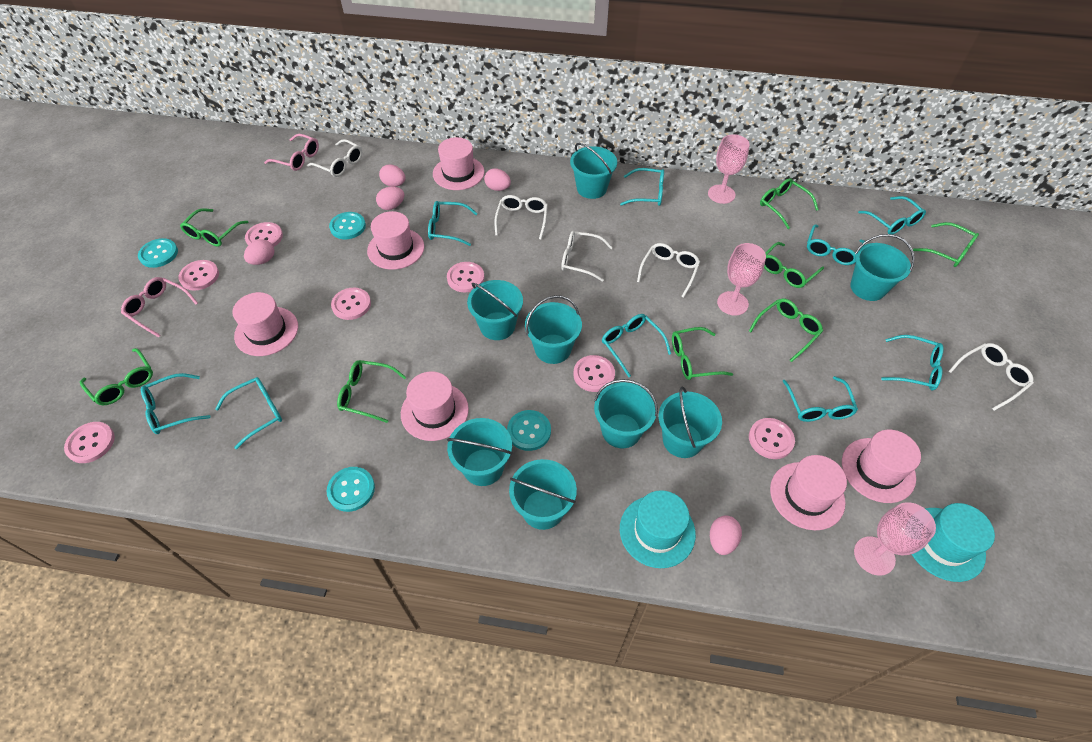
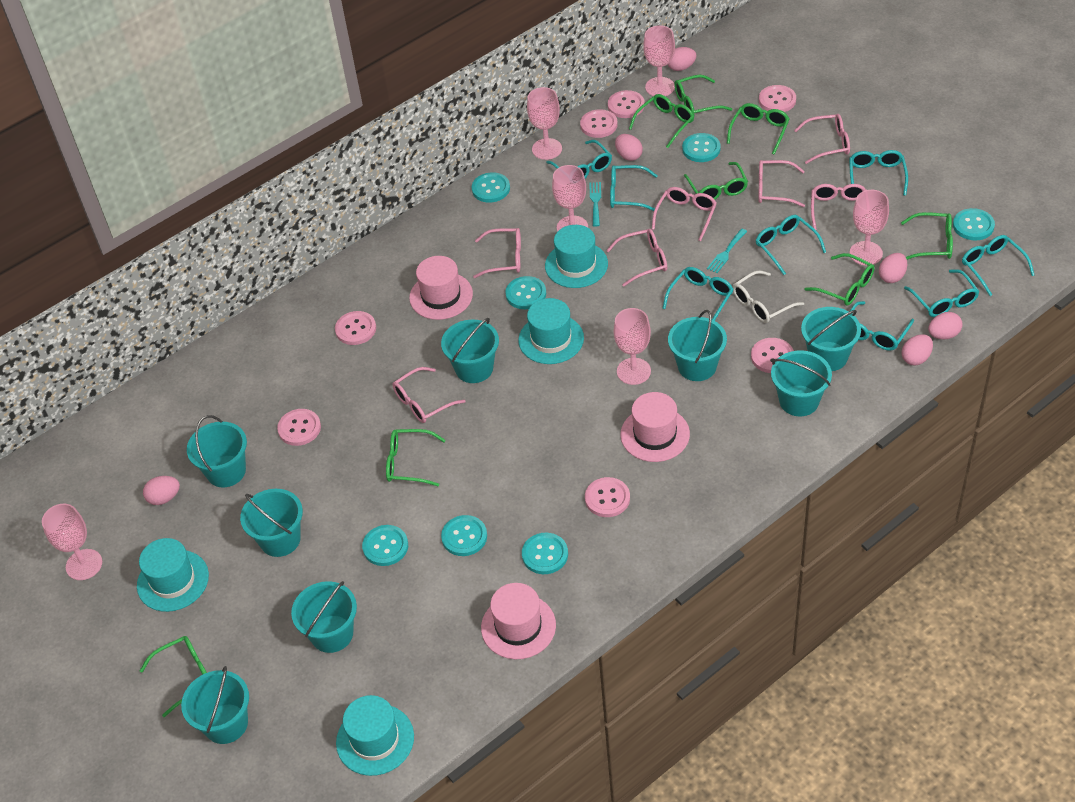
pink egg: [244,239,274,265] [376,187,404,210] [379,164,406,187] [484,168,511,191] [710,516,742,555] = 5 -> [143,476,180,505] [615,134,643,161] [668,47,697,71] [879,253,907,283] [901,334,933,366] [928,312,963,339] = 6
pink glasses: [121,277,198,337] [264,134,319,171] = 2 -> [392,367,465,423] [473,228,521,278] [606,229,667,287] [652,187,717,241] [758,160,805,207] [794,114,850,164] [811,184,867,230] = 7
pink goblet: [708,134,750,204] [717,243,766,315] [854,502,936,576] = 3 -> [42,504,102,580] [527,87,562,160] [552,165,588,232] [614,308,651,385] [643,25,675,96] [850,190,889,266] = 6
pink hat: [232,292,298,356] [367,211,424,270] [401,371,469,441] [433,137,484,190] [770,455,847,530] [842,430,921,503] = 6 -> [409,256,473,320] [481,583,556,659] [620,392,690,462] = 3
turquoise button: [138,238,178,268] [327,467,375,512] [329,212,366,239] [507,410,551,451] = 4 -> [362,525,408,566] [441,515,487,556] [472,172,510,202] [505,276,546,309] [522,533,568,574] [682,133,721,162] [953,208,995,240] = 7
turquoise fork: none = 0 -> [590,182,601,227] [707,229,747,273] = 2
turquoise glasses: [141,373,211,434] [215,377,282,449] [428,201,478,246] [602,314,671,377] [620,168,664,206] [783,376,858,422] [807,224,865,265] [858,196,926,235] [881,335,944,390] = 9 -> [547,140,612,178] [610,165,658,211] [662,267,734,321] [756,215,826,275] [849,150,908,196] [850,301,914,351] [904,269,980,317] [962,235,1035,296] = 8
turquoise hat: [620,490,696,568] [912,503,995,582] = 2 -> [137,538,209,612] [336,695,414,776] [518,298,584,364] [545,225,608,288] = 4
white glasses: [307,139,362,177] [494,195,548,240] [561,231,613,282] [637,243,700,298] [948,343,1034,411] = 5 -> [733,270,804,323] = 1

